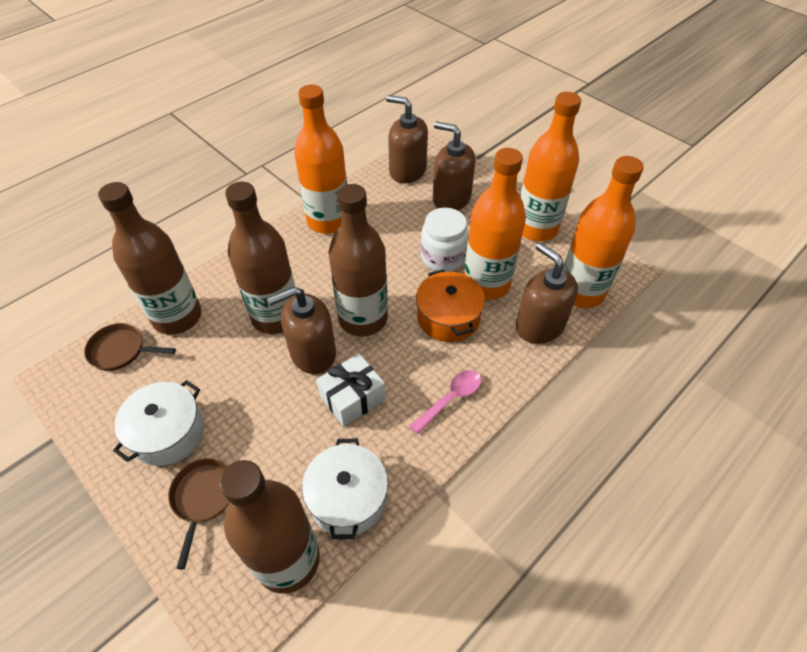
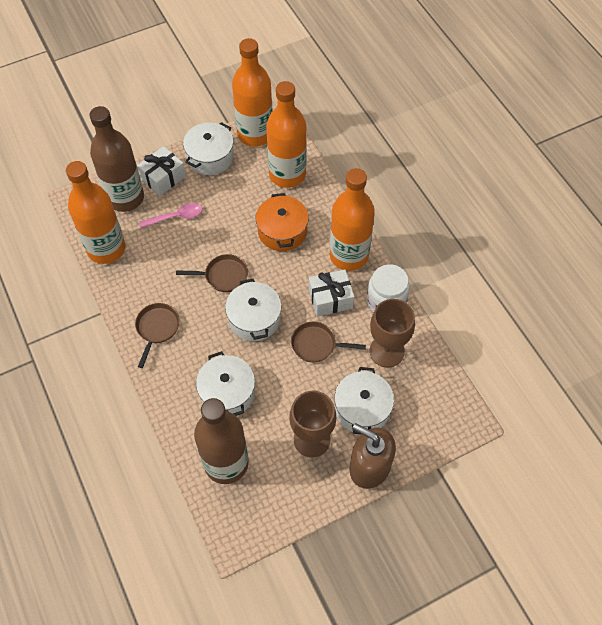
brown bottle: [98,182,201,335] [220,460,320,594] [225,182,295,334] [328,184,388,337] = 4 -> [90,106,144,212] [194,398,249,484] = 2
brown goblet: none = 0 -> [289,391,336,458] [369,299,415,368] = 2
brown pan: [84,323,176,371] [168,458,229,569] = 2 -> [135,303,180,368] [176,254,248,292] [291,322,366,363] = 3
brown soap dispenser: [267,287,336,374] [386,95,428,183] [432,121,475,211] [516,242,578,344] = 4 -> [349,423,396,489] = 1
white gift: [316,353,386,427] = 1 -> [137,146,186,196] [309,269,354,317] = 2
white pot: [113,380,204,466] [302,439,388,539] = 2 -> [183,122,234,175] [196,351,255,416] [225,279,282,341] [334,367,394,434] = 4

